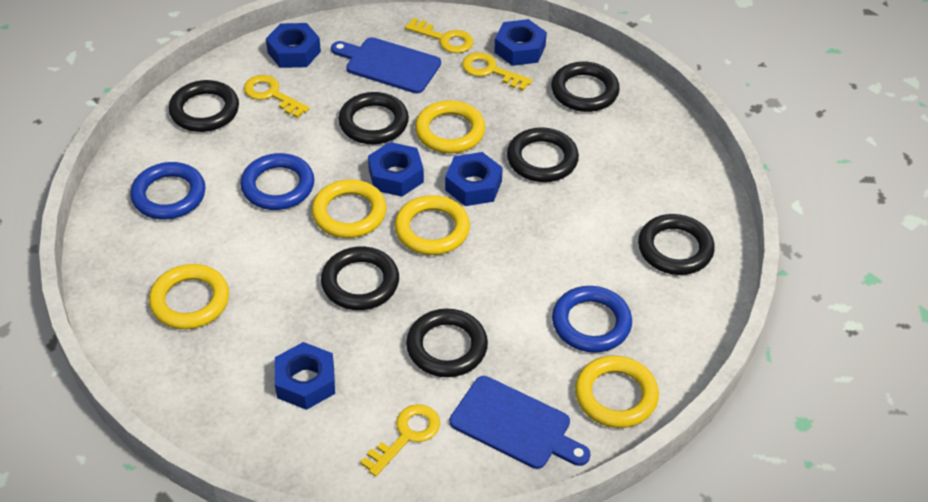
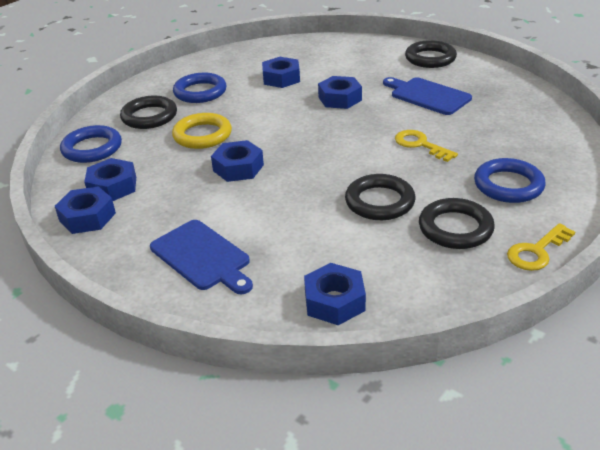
black ring: [169,80,239,132] [321,246,399,310] [338,92,409,144] [406,308,488,377] [507,127,579,182] [551,62,620,112] [638,214,715,275] = 7 -> [120,96,177,129] [345,174,416,220] [405,40,457,68] [419,198,495,249] = 4
blue nut: [266,23,321,68] [275,342,335,410] [368,142,424,197] [445,152,503,206] [494,19,547,66] = 5 -> [55,186,116,234] [84,158,136,201] [211,140,264,182] [262,57,300,88] [304,263,366,325] [318,76,362,109] = 6
yellow key: [244,75,310,118] [360,404,440,477] [405,18,474,53] [462,52,532,91] = 4 -> [395,130,458,162] [507,223,575,271] = 2
yellow ring: [149,264,229,329] [312,179,386,238] [394,195,470,255] [415,100,486,153] [575,355,659,428] = 5 -> [172,113,232,149] = 1

